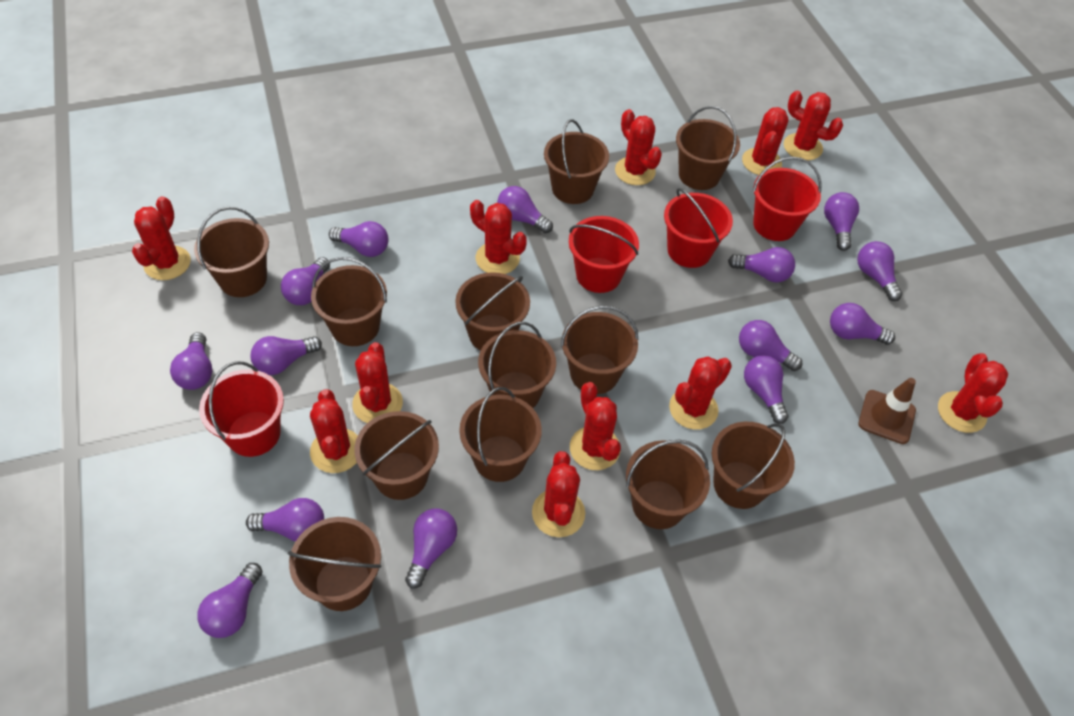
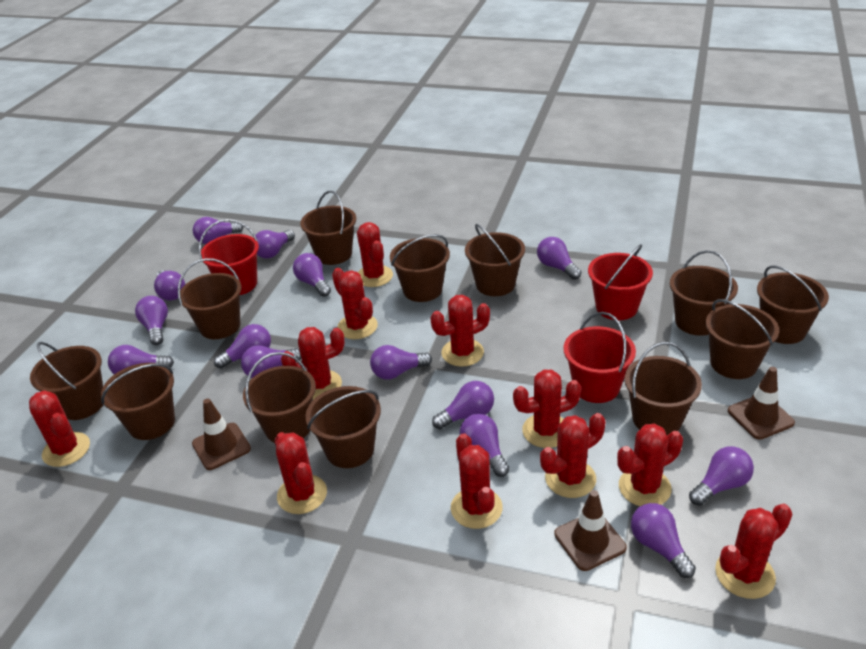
brown traffic cone: [858,378,916,444] = 1 -> [192,398,251,470] [554,490,627,571] [728,367,795,440] = 3
red bucket: [199,361,284,457] [569,216,639,293] [664,188,733,268] [753,157,822,241] = 4 -> [199,219,259,295] [563,312,636,403] [588,244,653,320] = 3

